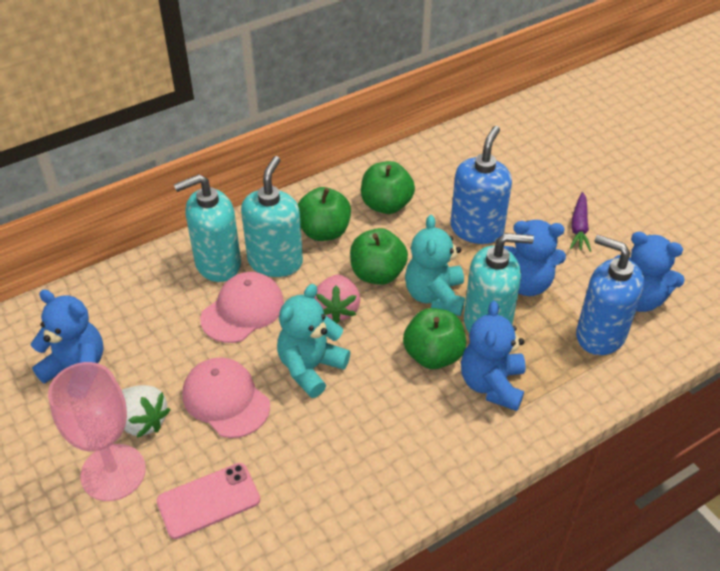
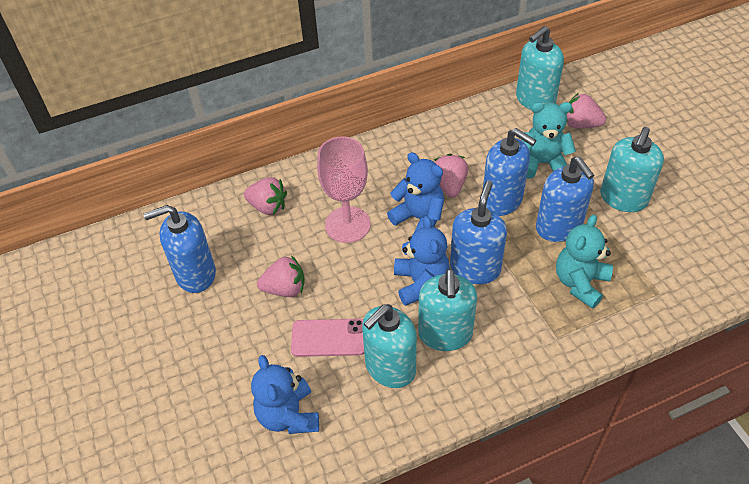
blue soap dispenser: [450,126,512,244] [576,235,644,355] = 2 -> [143,205,216,293] [450,181,507,284] [483,128,536,216] [536,157,594,242] = 4
blue teddy bear: [31,289,104,384] [461,301,526,411] [504,220,566,296] [615,232,685,312] = 4 -> [251,355,319,434] [387,152,444,233] [394,216,450,306] = 3
green apple: [298,187,351,241] [350,228,408,285] [361,161,415,214] [403,308,466,369] = 4 -> none = 0
pink cap: [183,357,270,438] [200,272,284,343] = 2 -> none = 0
pink strawberry: [314,275,360,323] = 1 -> [244,177,287,215] [257,255,305,297] [434,154,468,197] [566,93,606,128] = 4
purple carrot: [570,192,591,252] = 1 -> none = 0
turquoise soap dispenser: [174,174,241,282] [241,156,303,277] [464,233,534,333] = 3 -> [362,304,417,388] [418,269,477,351] [516,26,564,110] [600,127,664,212] = 4
white strawberry: [122,385,171,438] = 1 -> none = 0

